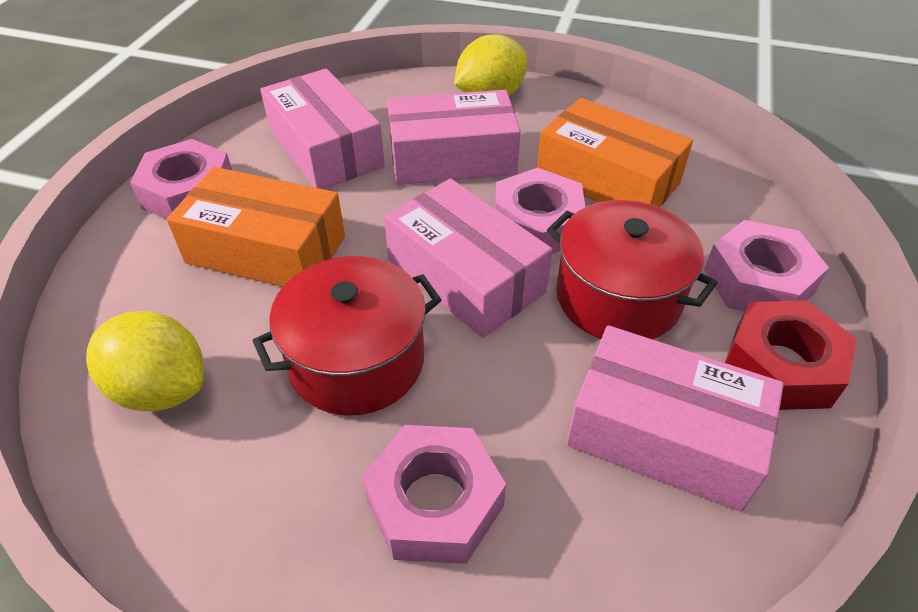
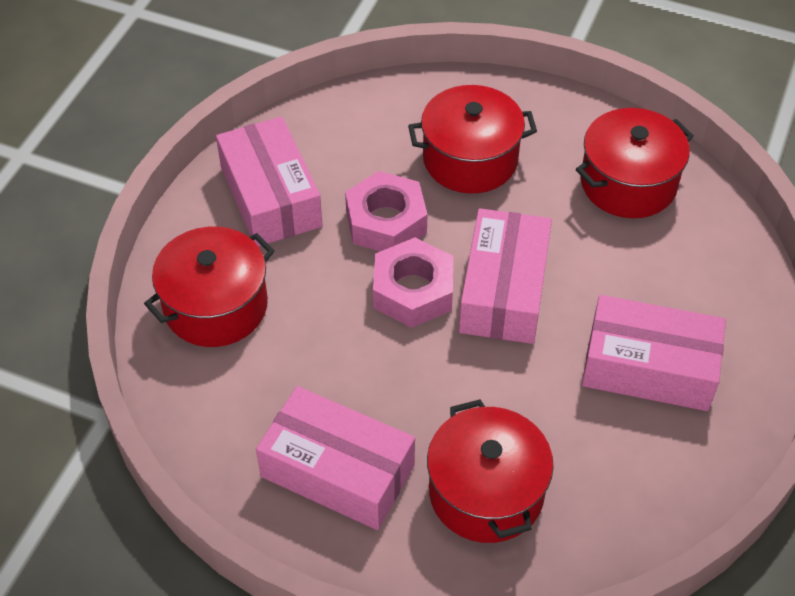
orange box: [167,167,345,287] [537,98,693,207] = 2 -> none = 0
pink nut: [130,139,232,220] [362,425,506,564] [495,168,585,254] [704,220,829,311] = 4 -> [345,171,428,251] [373,238,453,328] = 2
red nut: [725,300,857,410] = 1 -> none = 0
red pot: [253,256,442,415] [547,200,717,339] = 2 -> [144,227,274,347] [408,85,537,194] [427,399,554,543] [576,108,694,218] = 4
yellow lemon: [86,311,204,412] [454,34,527,96] = 2 -> none = 0

